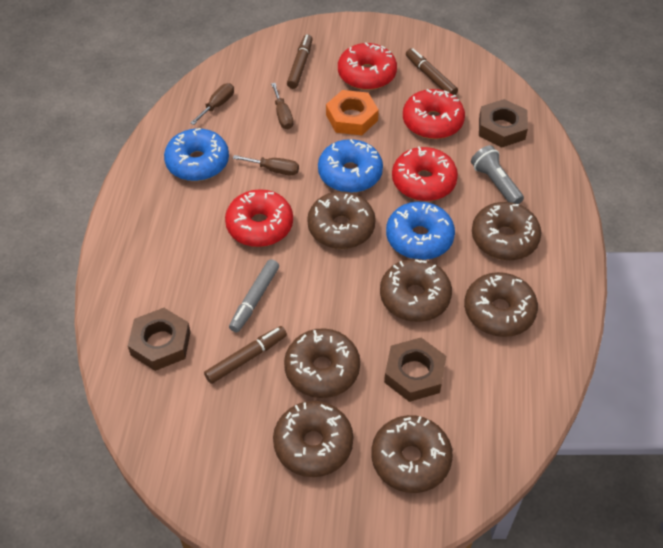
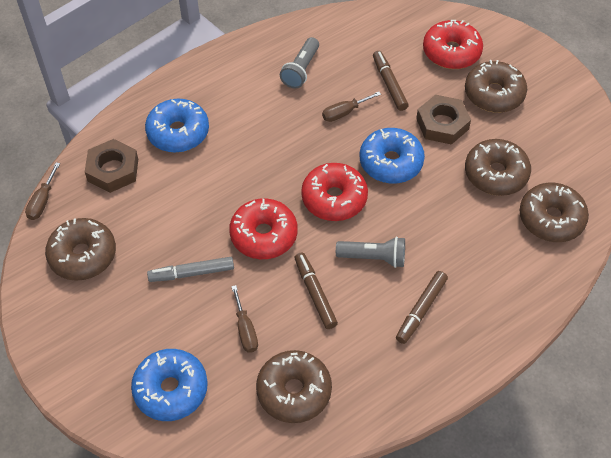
brown donut: [273,401,353,477] [284,328,360,398] [307,191,376,249] [371,415,453,493] [380,259,452,322] [464,272,538,337] [472,202,541,260] = 7 -> [45,218,116,281] [256,350,332,423] [465,60,527,113] [465,139,531,196] [520,182,589,242] = 5
brown nut: [128,308,190,371] [384,338,446,402] [479,99,528,147] = 3 -> [85,139,138,193] [416,95,471,145] = 2
grey flashlight: [471,145,524,204] = 1 -> [280,37,319,89] [336,237,405,268] = 2
orange nut: [326,90,379,135] = 1 -> none = 0
red donut: [225,189,293,247] [338,42,397,90] [392,146,458,201] [403,89,465,139] = 4 -> [229,198,298,259] [301,163,368,221] [423,20,483,69] = 3

